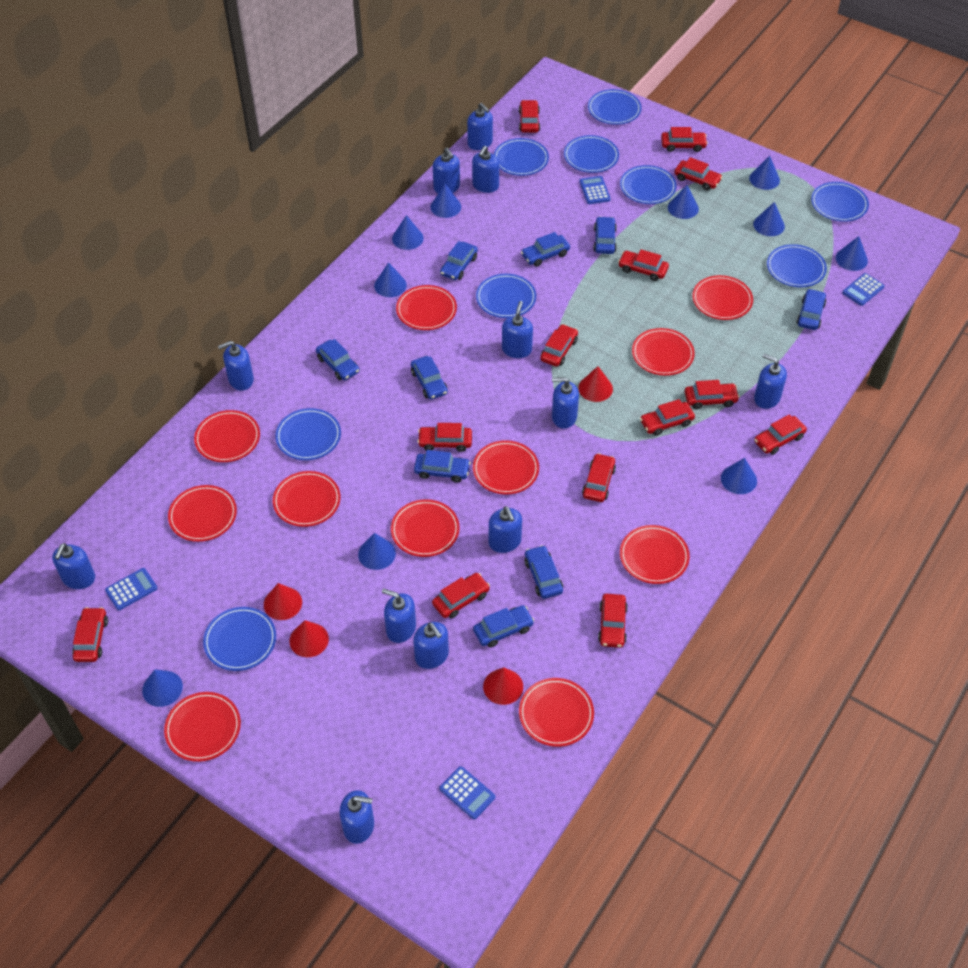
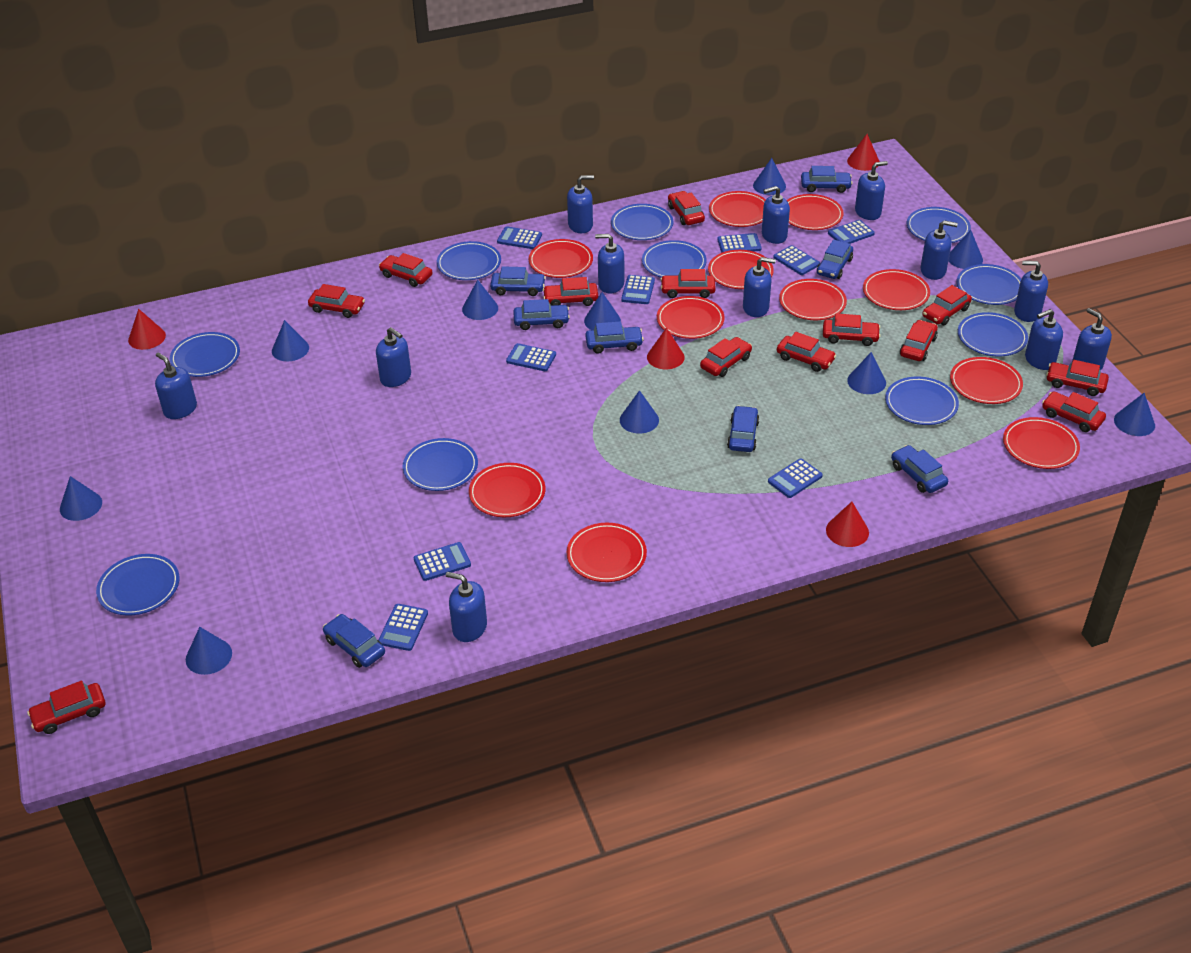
blue calculator: [105,568,158,610] [439,766,496,819] [579,176,611,204] [842,273,885,306] = 4 -> [378,604,428,651] [414,542,471,581] [497,226,542,249] [506,343,556,371] [621,275,655,304] [717,233,762,253] [768,458,823,498] [773,245,820,275] [828,220,875,244] = 9
blue car: [316,339,360,380] [411,356,448,400] [414,450,471,483] [440,241,478,280] [473,605,534,647] [521,232,570,267] [524,545,563,599] [593,216,617,254] [797,289,827,330] = 9 -> [323,614,385,668] [490,266,546,296] [513,299,570,330] [585,321,644,354] [727,406,759,452] [801,166,852,193] [817,240,853,279] [891,445,948,493] = 8
blue plate: [203,607,276,671] [275,408,341,460] [476,274,536,318] [494,138,549,176] [564,135,619,173] [588,89,642,125] [620,165,677,204] [767,244,827,287] [811,182,869,222] = 9 -> [96,554,179,616] [170,332,240,377] [403,438,478,491] [437,241,501,280] [611,204,673,240] [642,240,707,278] [885,377,959,425] [907,207,971,243] [957,264,1021,305] [958,312,1028,356] = 10

